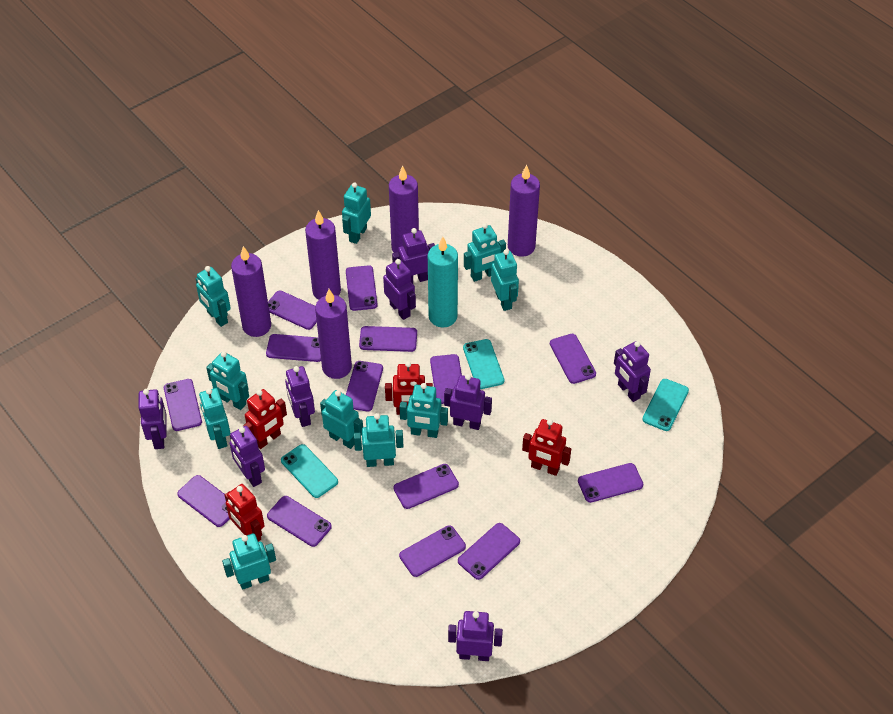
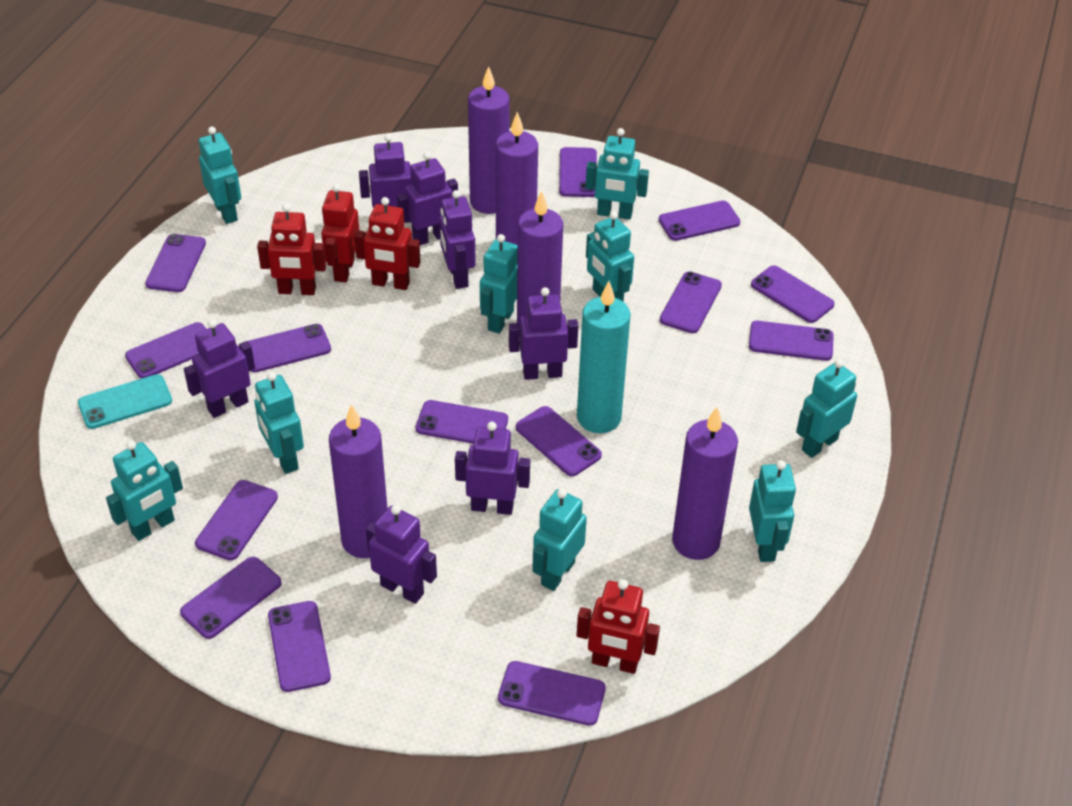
purple robot: [138,389,167,449] [230,426,265,487] [285,366,315,427] [383,259,416,320] [392,228,435,283] [444,374,492,430] [448,611,503,661] [614,341,651,402] = 8 -> [184,319,255,418] [359,134,412,223] [366,505,437,604] [397,152,458,245] [439,190,476,289] [455,421,530,515] [509,287,578,380] = 7
turquoise phone: [281,444,338,498] [463,339,504,389] [642,379,689,431] = 3 -> [78,374,172,429] = 1
turquoise robot: [196,266,231,327] [199,388,230,449] [206,351,249,410] [222,533,276,590] [320,390,363,449] [342,182,371,244] [354,413,404,467] [399,383,448,438] [464,223,506,282] [491,249,519,311] = 10 -> [106,440,183,541] [199,127,241,224] [254,372,304,474] [480,234,518,334] [532,489,587,591] [586,128,649,220] [586,211,634,302] [749,460,796,562] [796,359,857,458] = 9

